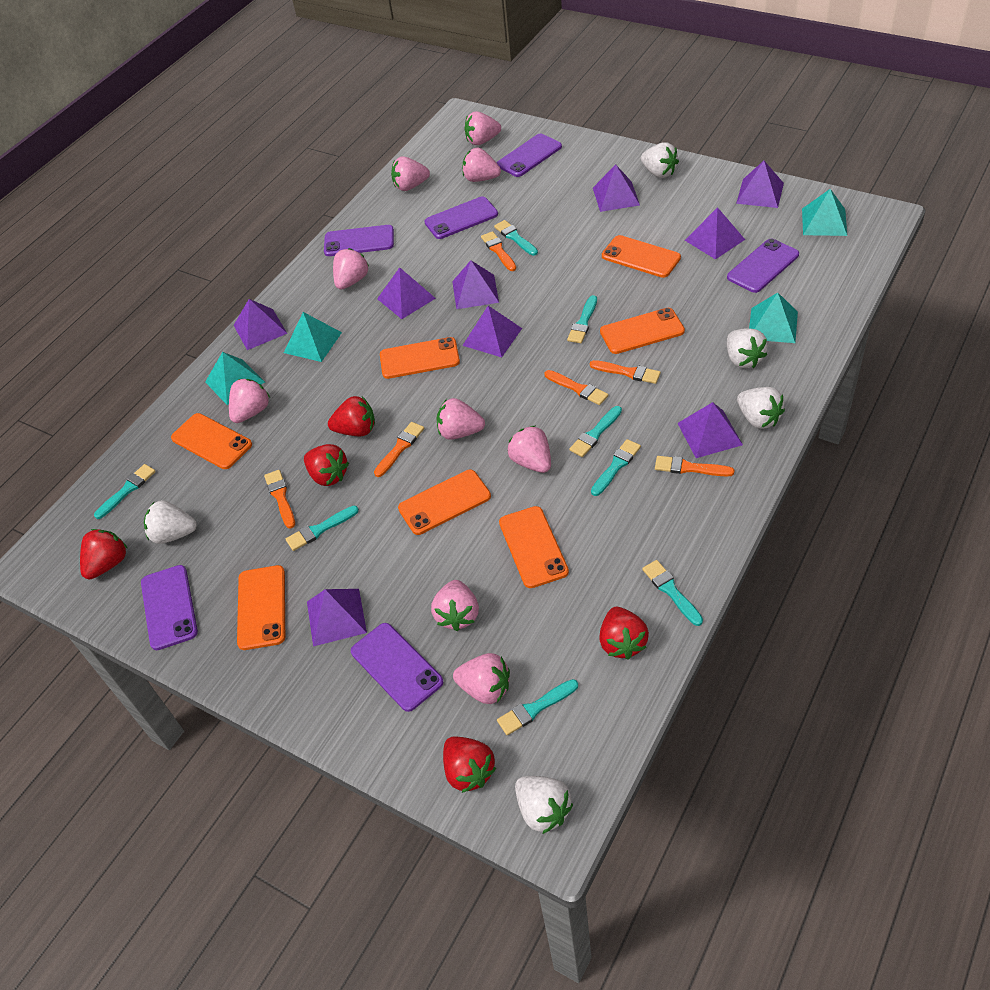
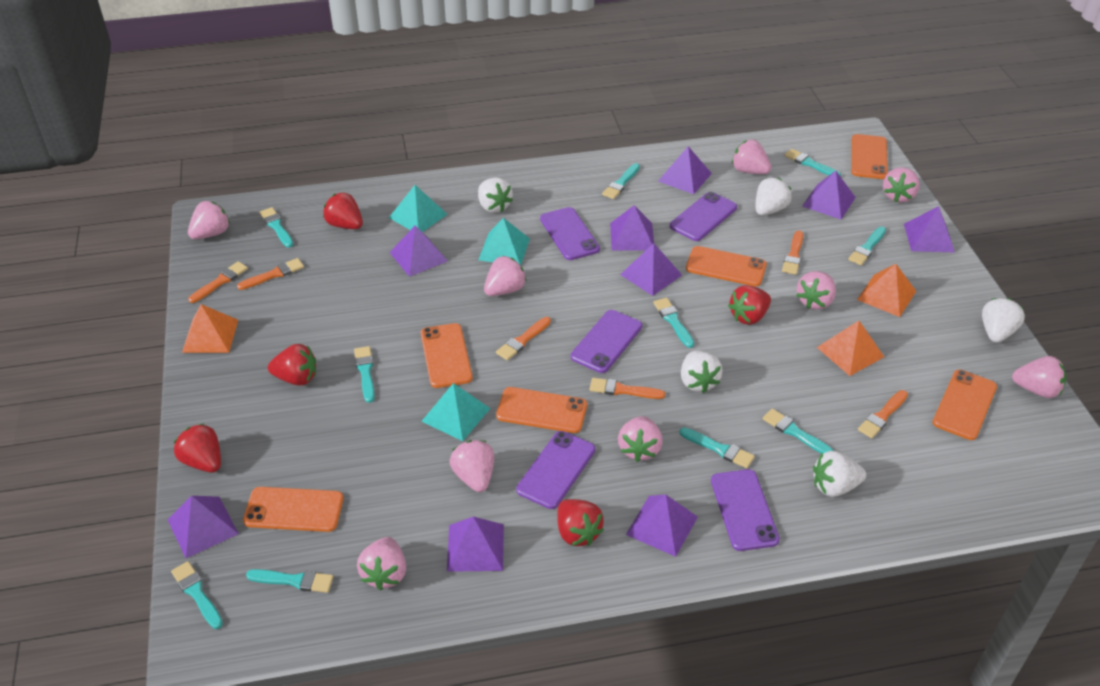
orange phone: [171,413,252,469] [237,565,285,650] [380,337,460,379] [398,470,491,535] [499,506,569,588] [600,308,685,354] [602,235,681,278] = 7 -> [243,487,343,532] [421,323,473,388] [496,387,587,433] [686,246,767,286] [851,134,888,179] [932,370,997,440] = 6
orange pyramid: none = 0 -> [182,304,238,353] [817,320,884,376] [857,264,916,317] = 3
purple phone: [141,565,198,650] [324,225,394,256] [351,623,443,712] [425,196,498,239] [497,134,562,177] [727,239,799,293] = 6 -> [516,431,595,509] [540,207,600,260] [571,310,642,373] [670,192,737,241] [711,469,780,551] = 5
turquoise brush: [94,464,156,519] [286,506,359,551] [494,220,538,256] [497,679,578,735] [567,295,597,343] [569,406,622,457] [591,439,641,496] [642,560,703,626] = 8 -> [171,561,223,629] [246,569,333,593] [260,207,293,248] [354,346,375,403] [602,163,640,199] [653,298,694,348] [679,427,755,468] [763,409,834,454] [784,149,841,177] [848,226,886,265] = 10
turquoise pyramid: [205,352,265,405] [284,312,342,362] [749,293,798,343] [802,189,847,236] = 4 -> [389,185,448,232] [421,383,491,441] [478,218,530,265] = 3

